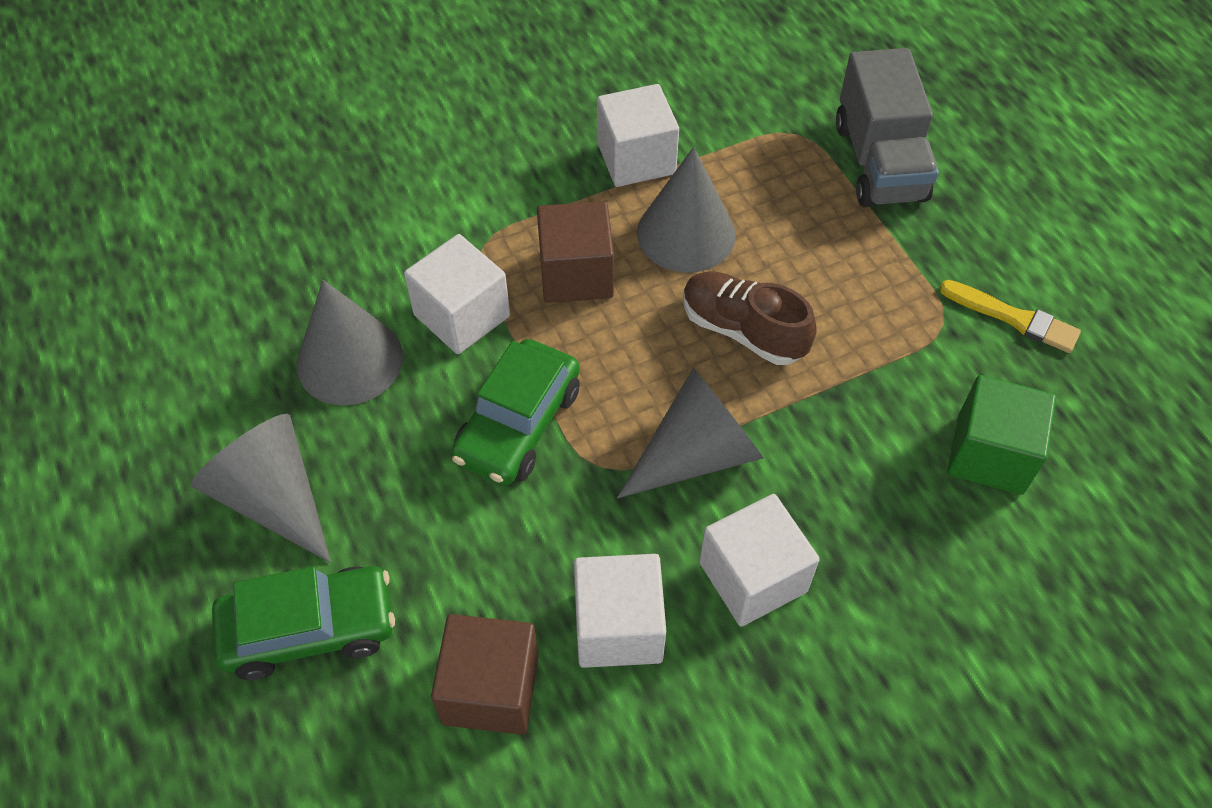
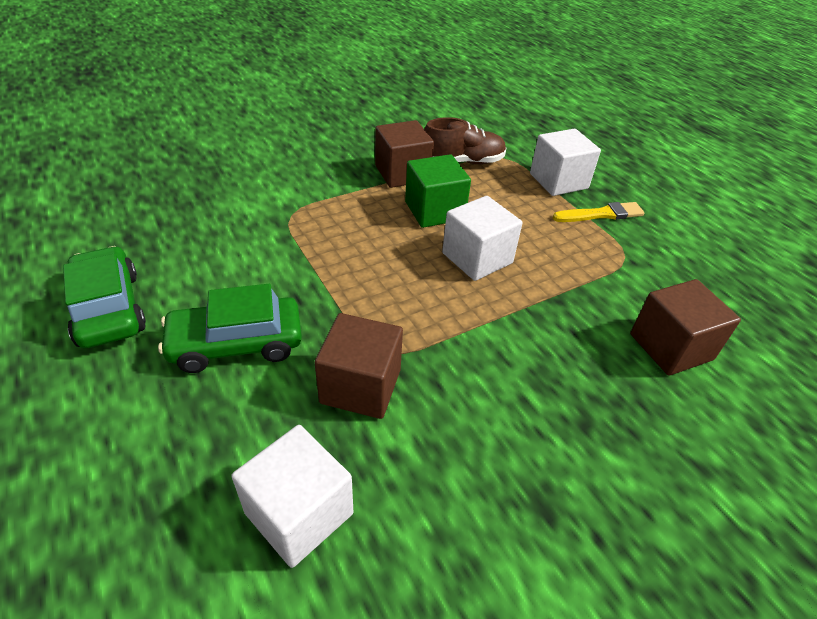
brown cube: [431,614,539,735] [537,201,614,303] = 2 -> [315,313,403,419] [375,120,434,188] [630,279,741,375] = 3
grey cone: [191,414,331,563] [297,280,403,406] [617,368,763,498] [637,147,736,273] = 4 -> none = 0
grey truck: [836,48,939,207] = 1 -> none = 0
white cube: [404,234,510,354] [574,554,666,668] [597,84,679,187] [699,494,820,627] = 4 -> [231,425,353,568] [442,196,522,281] [530,129,601,196] = 3

